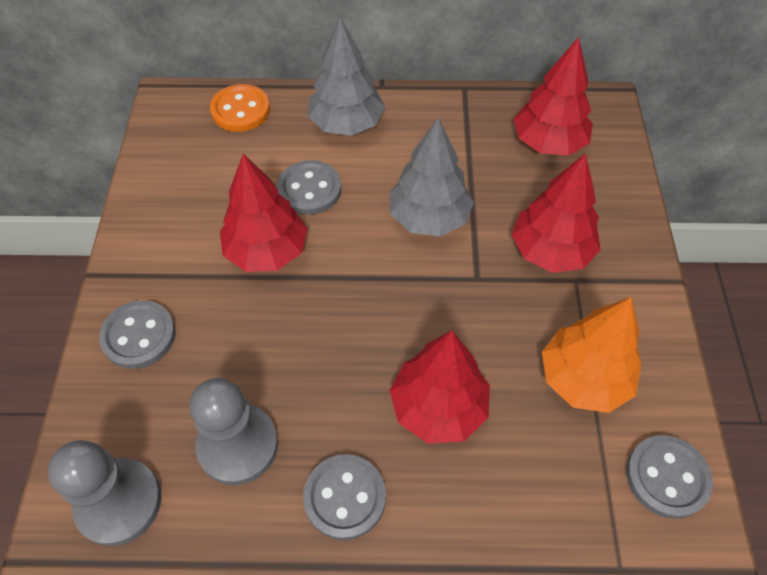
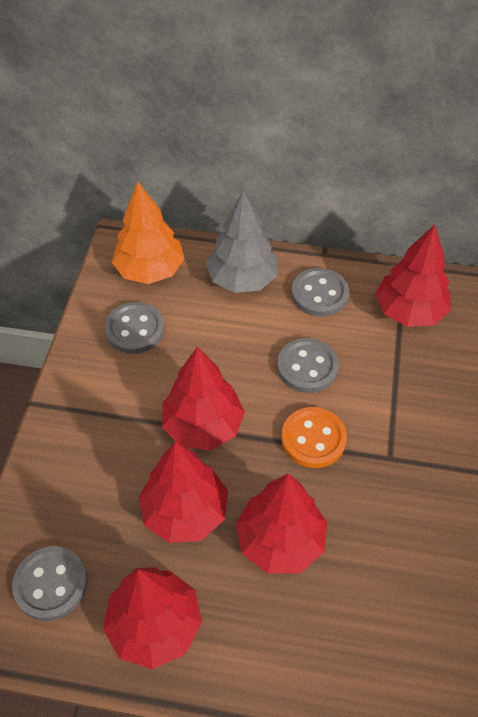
grey pawn: [48,440,161,546] [190,378,278,485] = 2 -> none = 0
grey tree: [308,17,385,136] [390,117,474,237] = 2 -> [206,191,278,293] = 1
red tree: [220,154,308,272] [390,331,490,444] [511,153,601,273] [514,37,593,155] = 4 -> [103,567,202,669] [139,441,228,543] [162,346,245,450] [236,473,327,574] [376,224,451,327] = 5

